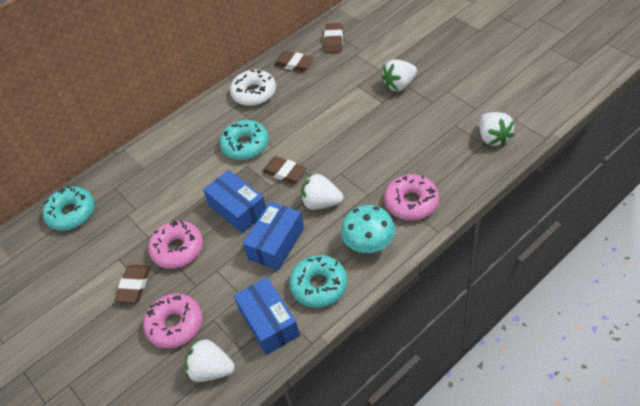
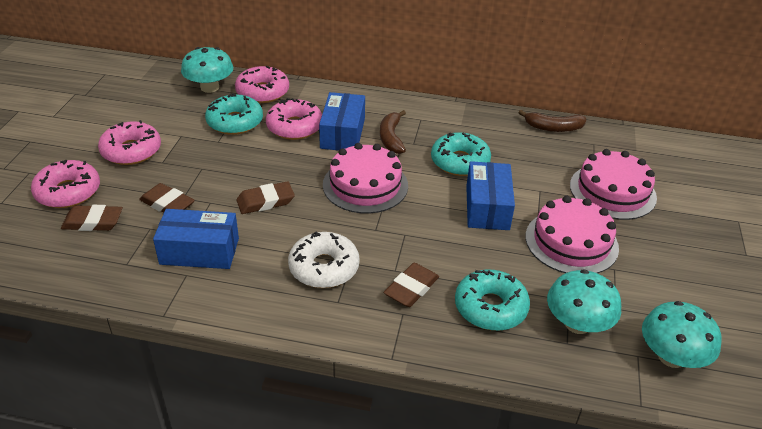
brown banana: none = 0 -> [380,110,406,154] [518,110,586,132] = 2
pink cake: none = 0 -> [323,143,408,214] [525,196,619,273] [570,149,657,220] = 3
pink donut: [143,293,202,349] [148,220,203,269] [384,174,439,220] = 3 -> [31,160,100,208] [98,120,161,165] [235,66,289,103] [266,98,322,140] = 4
turquoise mushroom: [341,205,395,253] = 1 -> [181,47,233,93] [547,269,621,334] [642,301,722,368] = 3
white strawberry: [185,338,235,382] [301,174,343,210] [381,59,417,91] [480,112,515,146] = 4 -> none = 0

